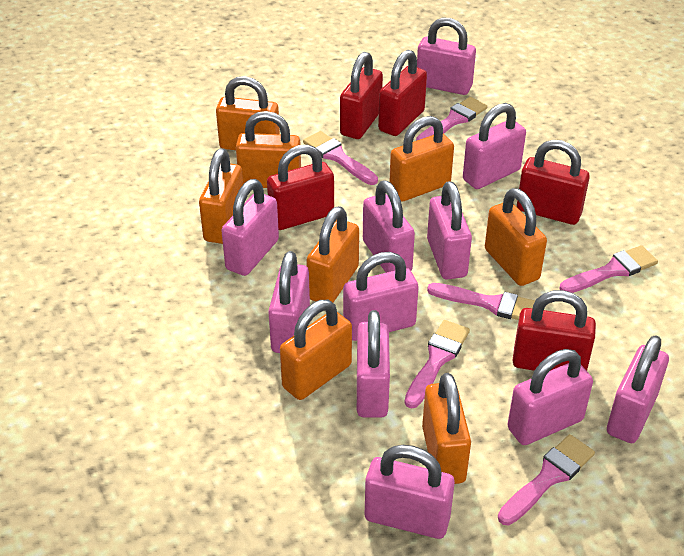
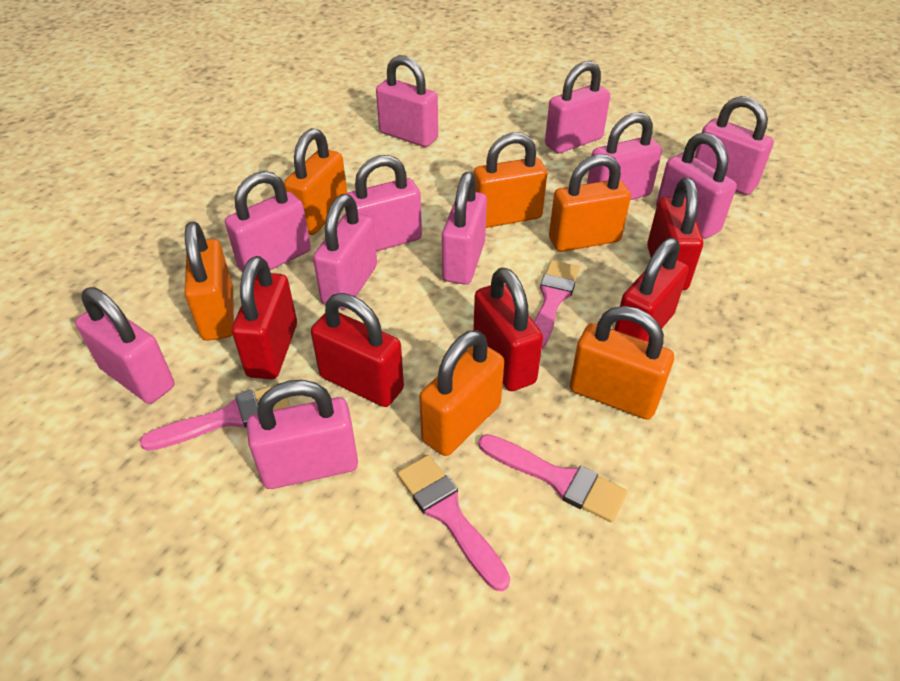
orange padlock: [199,148,243,244] [216,76,280,150] [236,111,301,188] [280,300,352,400] [306,206,359,302] [389,116,454,202] [422,373,471,484] [485,188,547,286] = 8 -> [184,222,234,341] [284,128,347,235] [419,330,504,456] [474,132,547,228] [549,154,631,252] [570,306,674,420] = 6
pink brush: [303,131,378,185] [404,320,470,409] [416,97,487,141] [427,283,535,320] [498,434,595,525] [559,245,658,293] = 6 -> [140,383,291,451] [397,455,510,591] [479,434,627,523] [534,260,580,349] = 4

